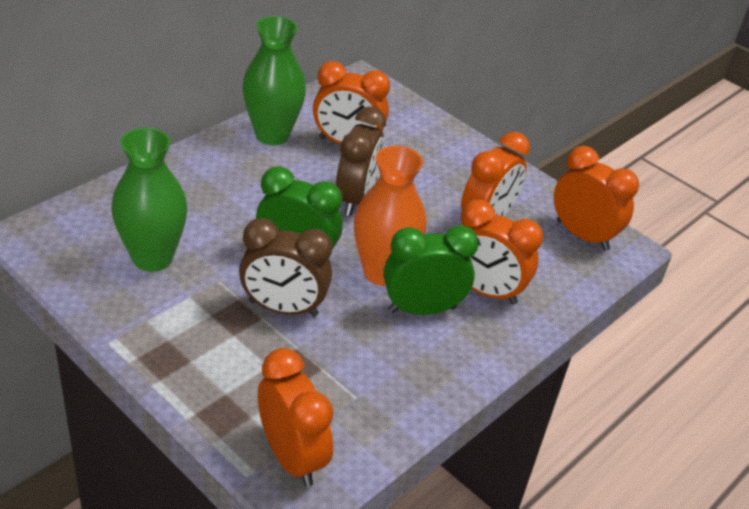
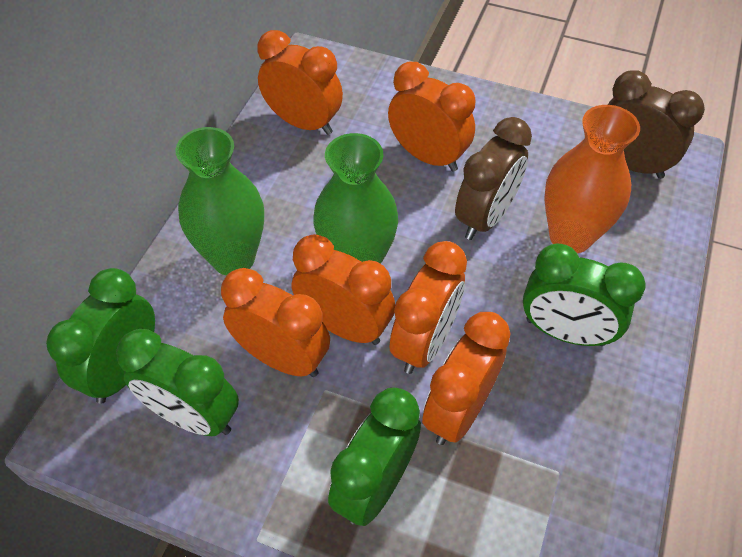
green clock: [256,167,342,250] [384,225,478,315] = 2 -> [46,268,155,404] [116,329,239,436] [328,387,421,526] [523,243,646,346] = 4
orange clock: [258,348,333,487] [313,61,390,144] [461,132,530,216] [461,200,543,305] [554,146,639,251] = 5 -> [221,268,330,377] [257,30,343,135] [292,234,395,345] [388,62,475,172] [390,241,467,374] [422,312,510,445] = 6

